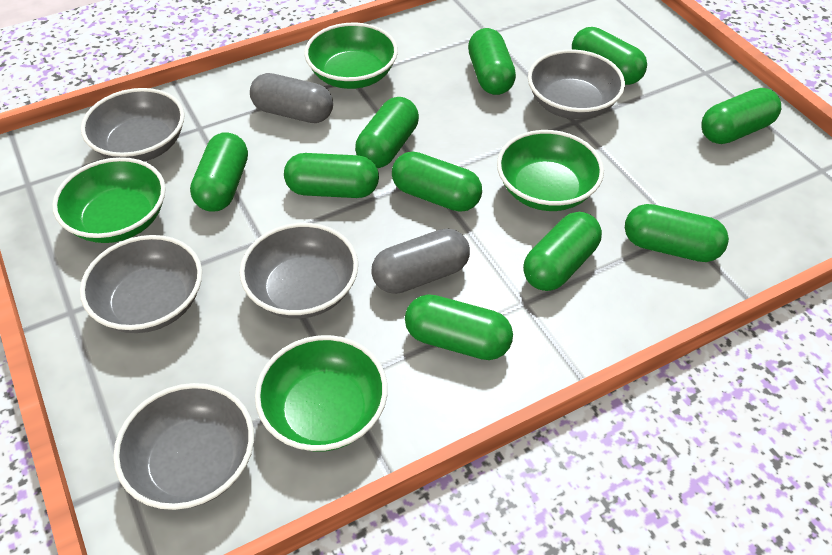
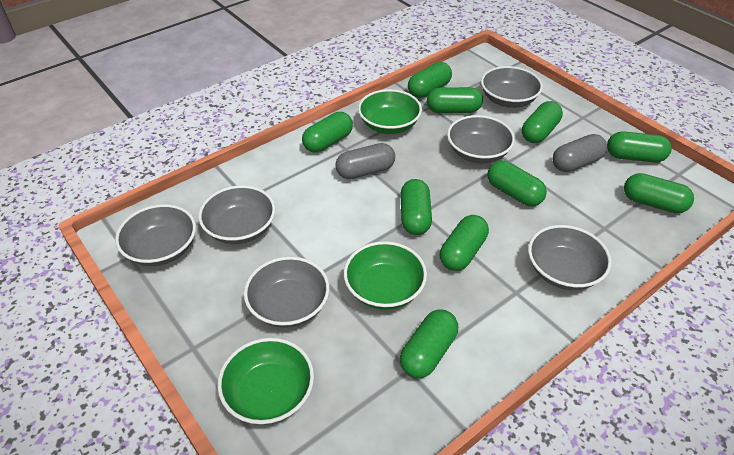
green bowl: [52,157,166,243] [255,335,388,452] [304,23,398,89] [497,130,604,211] = 4 -> [218,338,314,425] [344,241,427,310] [358,89,422,134] = 3
grey bowl: [80,235,202,333] [81,88,185,161] [113,383,254,510] [240,223,358,319] [528,49,625,119] = 5 -> [115,204,196,266] [198,185,276,244] [244,257,330,328] [447,115,515,163] [481,66,543,108] [528,225,612,290] = 6

